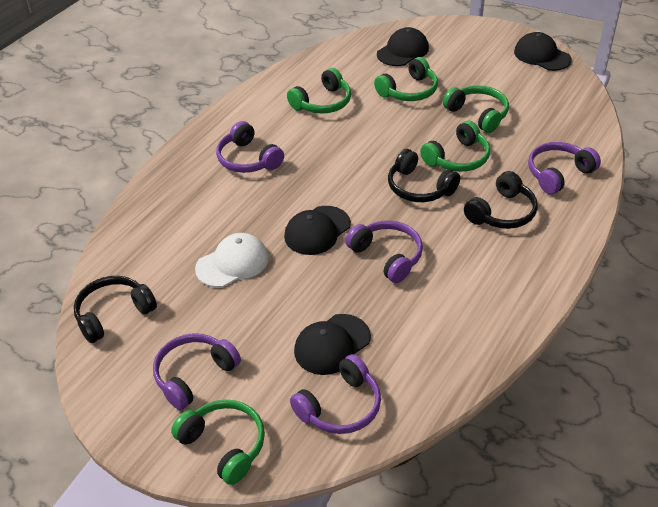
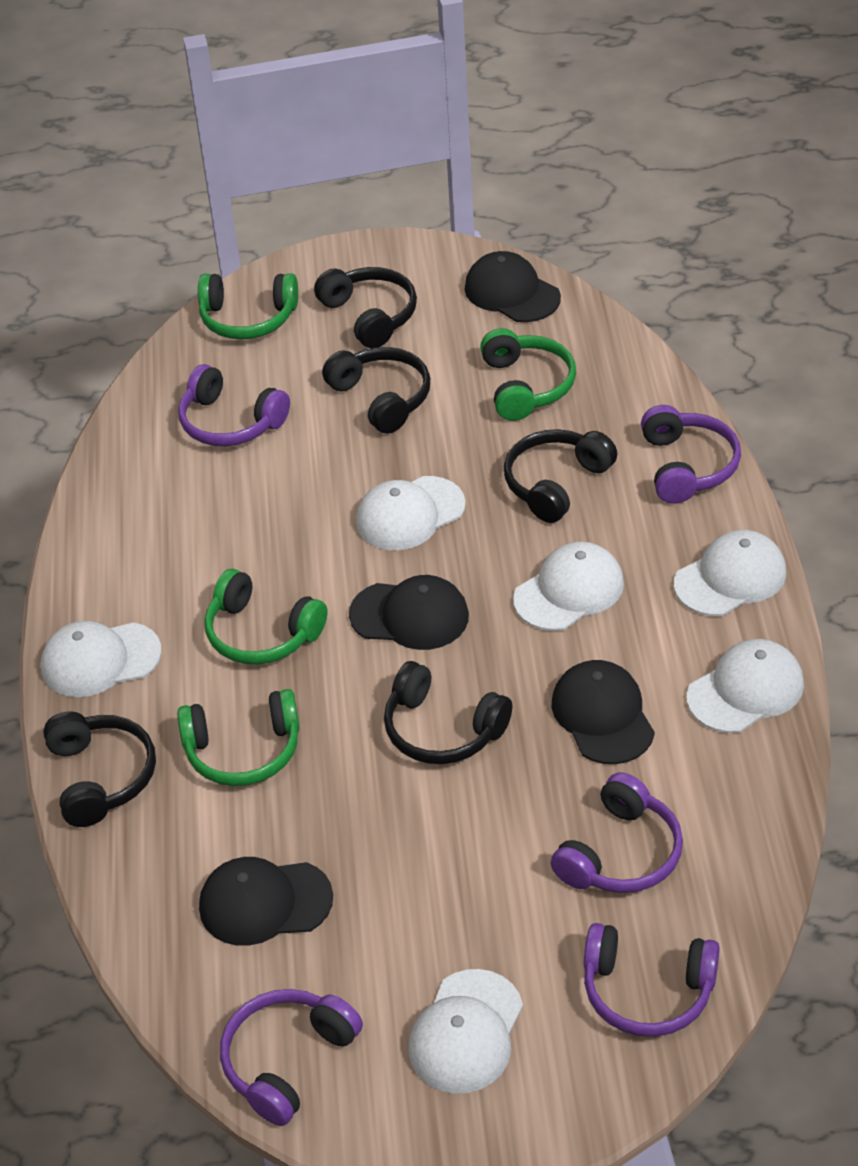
black headphones: [74,276,157,343] [388,149,460,202] [464,171,538,229] = 3 -> [43,712,156,827] [314,267,417,348] [322,347,430,434] [384,661,512,764] [504,429,617,523] = 5
green headphones: [171,400,265,485] [287,68,351,114] [374,57,438,101] [420,121,490,172] [443,85,509,133] = 5 -> [177,689,300,786] [198,274,298,339] [204,569,328,664] [480,328,576,421] = 4
white cap: [195,233,269,287] = 1 -> [41,621,162,697] [356,476,466,550] [408,969,523,1094] [513,542,624,631] [674,530,786,616] [687,639,804,733] = 6

